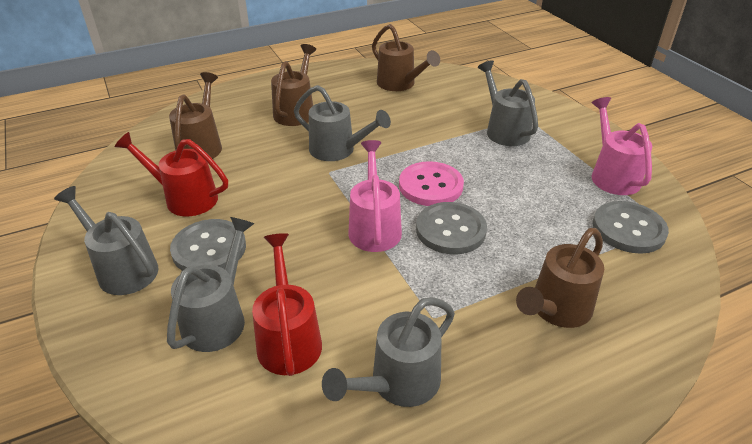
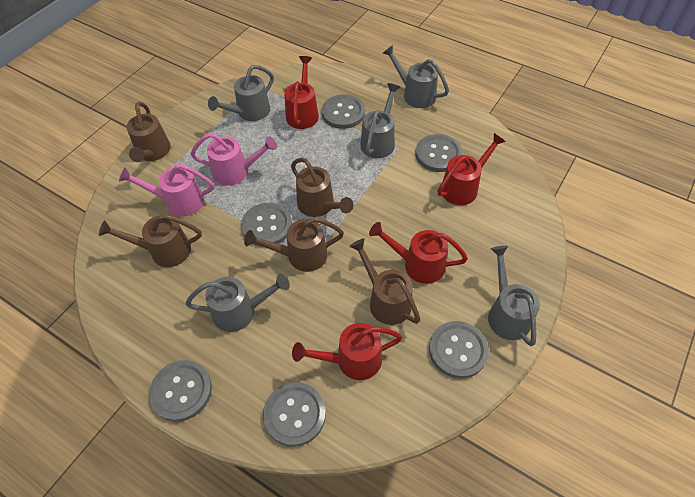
brown watering can: [169,72,222,159] [271,44,316,126] [372,24,440,91] [516,228,604,328] = 4 -> [99,214,202,267] [127,102,171,162] [244,217,344,272] [291,158,354,217] [349,238,421,325] = 5
grey button: [170,219,246,271] [416,202,487,254] [593,201,669,254] = 3 -> [149,360,212,422] [241,203,292,247] [263,382,326,447] [322,94,365,129] [415,134,462,172] [429,321,489,379] = 6
pink button: [399,161,464,206] = 1 -> none = 0
red watering can: [115,132,228,216] [252,233,322,376] = 2 -> [284,56,319,129] [292,323,402,380] [369,222,468,284] [438,133,506,205] = 4

